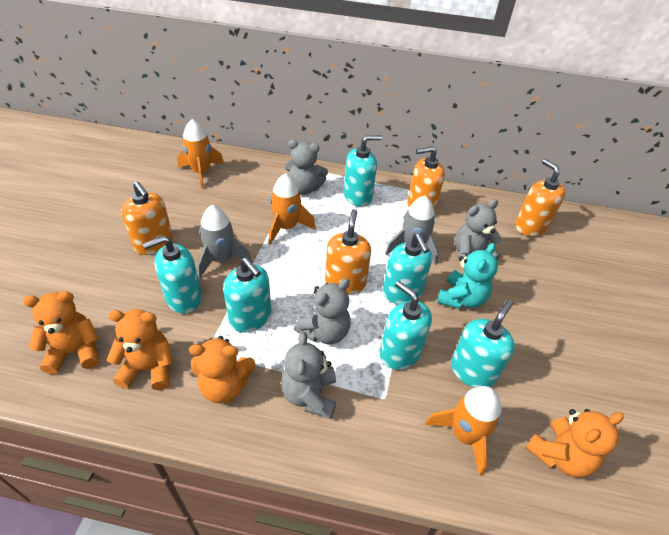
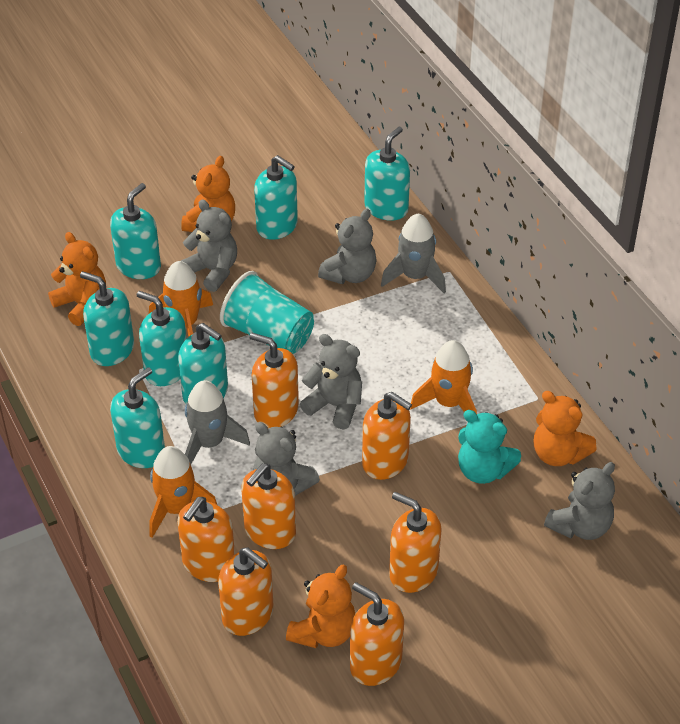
grey teddy bear: [281,332,336,419] [285,140,328,195] [294,279,351,344] [455,199,502,262] = 4 -> [181,199,237,292] [253,422,320,496] [300,334,362,429] [318,209,377,284] [544,462,615,540] = 5
orange soap dispenser: [121,181,173,255] [325,209,371,295] [407,146,445,212] [515,159,565,236] = 4 -> [177,497,235,582] [218,547,273,636] [241,463,296,549] [249,333,299,428] [350,582,404,686] [362,392,412,480] [389,492,442,593] = 7
turquoise cup: none = 0 -> [220,271,314,354] = 1
turquoise soap dispenser: [143,236,202,313] [223,257,271,333] [344,135,382,207] [380,281,432,370] [383,234,432,304] [451,300,515,388] = 6 -> [80,271,134,366] [110,183,161,279] [110,367,165,468] [137,291,187,386] [178,323,228,404] [254,155,298,240] [364,127,410,221] = 7

